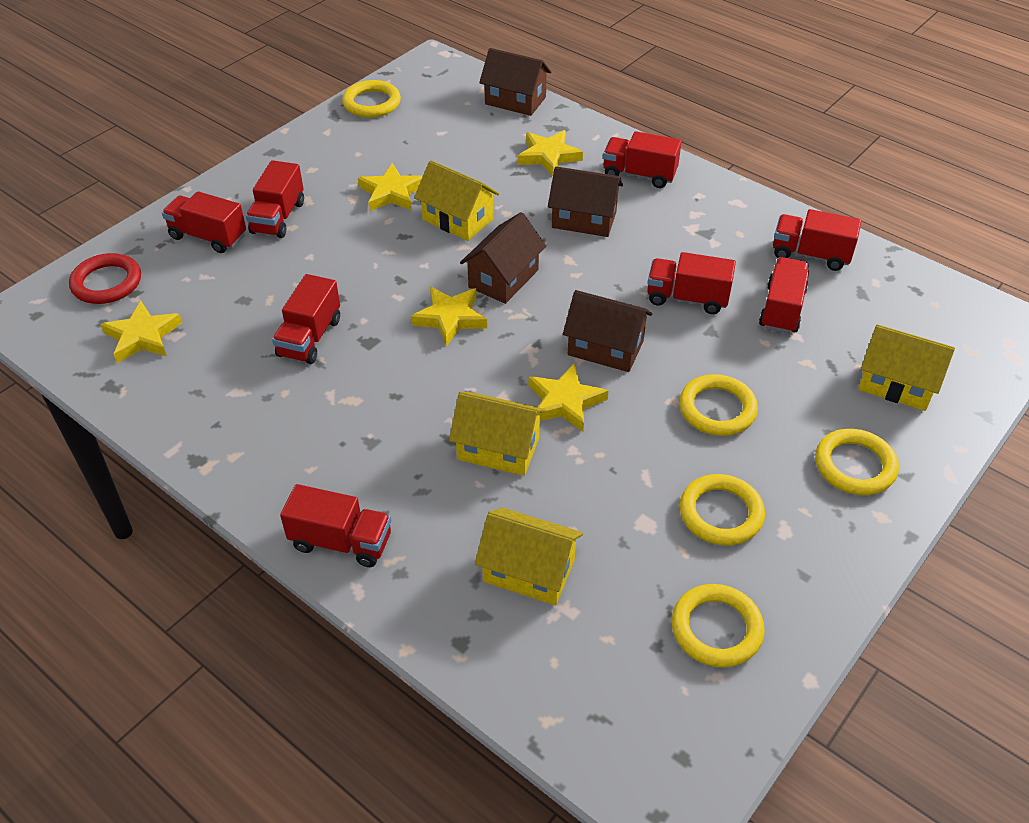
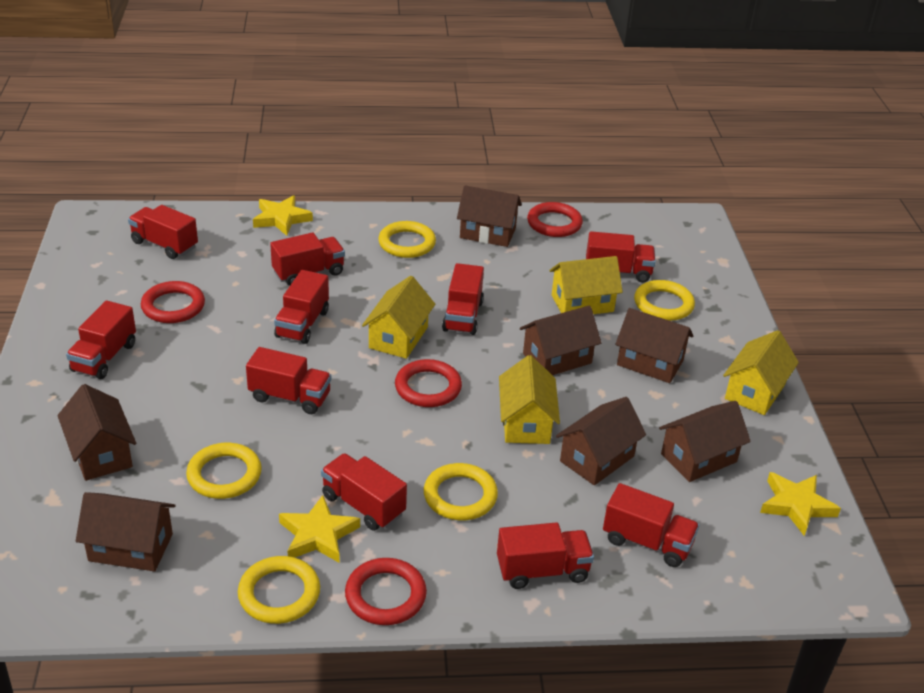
brown house: [460,212,546,304] [479,48,551,116] [548,166,623,237] [563,290,652,372] = 4 -> [57,384,136,481] [76,492,175,571] [457,185,522,247] [520,306,601,375] [556,397,646,485] [615,308,693,383] [659,401,751,482] = 7
red ring: [69,253,141,304] = 1 -> [141,281,205,323] [345,558,427,625] [395,359,462,407] [527,202,583,237] = 4
red truck: [162,191,246,253] [246,160,304,238] [272,274,340,364] [280,484,391,567] [603,131,682,188] [647,252,736,314] [759,257,809,334] [773,209,861,271] = 8 -> [66,301,136,379] [128,205,198,259] [246,347,331,414] [270,232,345,286] [274,270,329,344] [321,453,407,531] [442,263,484,335] [497,522,594,589] [586,231,656,283] [603,483,699,567] = 10
yellow star: [100,301,182,363] [358,163,423,211] [410,287,487,346] [518,130,583,176] [529,364,609,432] = 5 -> [253,195,313,236] [279,495,360,563] [760,472,841,536] = 3

